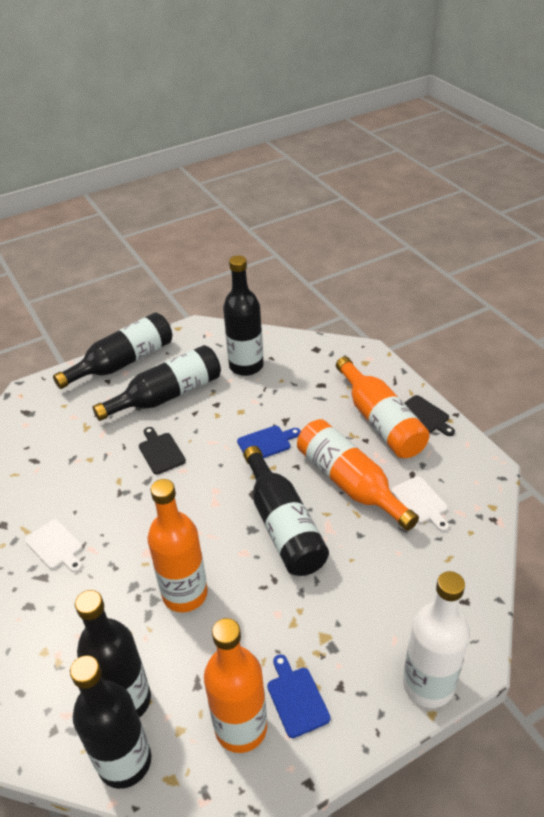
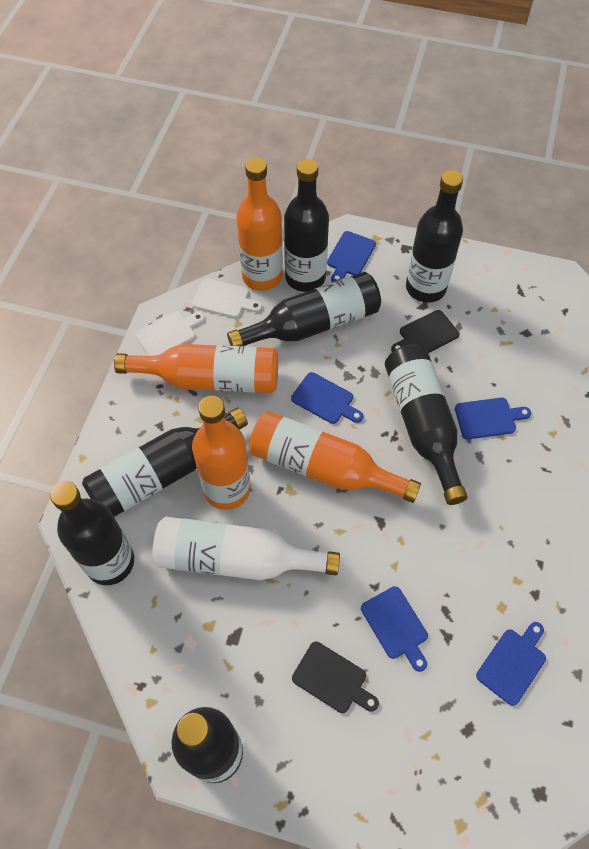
black bottle: [53,313,172,389] [70,655,151,789] [75,590,151,718] [93,345,221,421] [223,255,264,376] [243,446,329,576] = 6 -> [50,481,134,585] [82,407,248,517] [171,707,243,783] [227,272,381,346] [284,159,329,292] [385,344,468,505] [406,170,463,303] = 7
blue cutting board: [237,426,301,458] [267,654,331,738] = 2 -> [291,372,363,424] [327,231,376,282] [361,586,428,672] [455,398,531,439] [476,622,546,706] = 5

